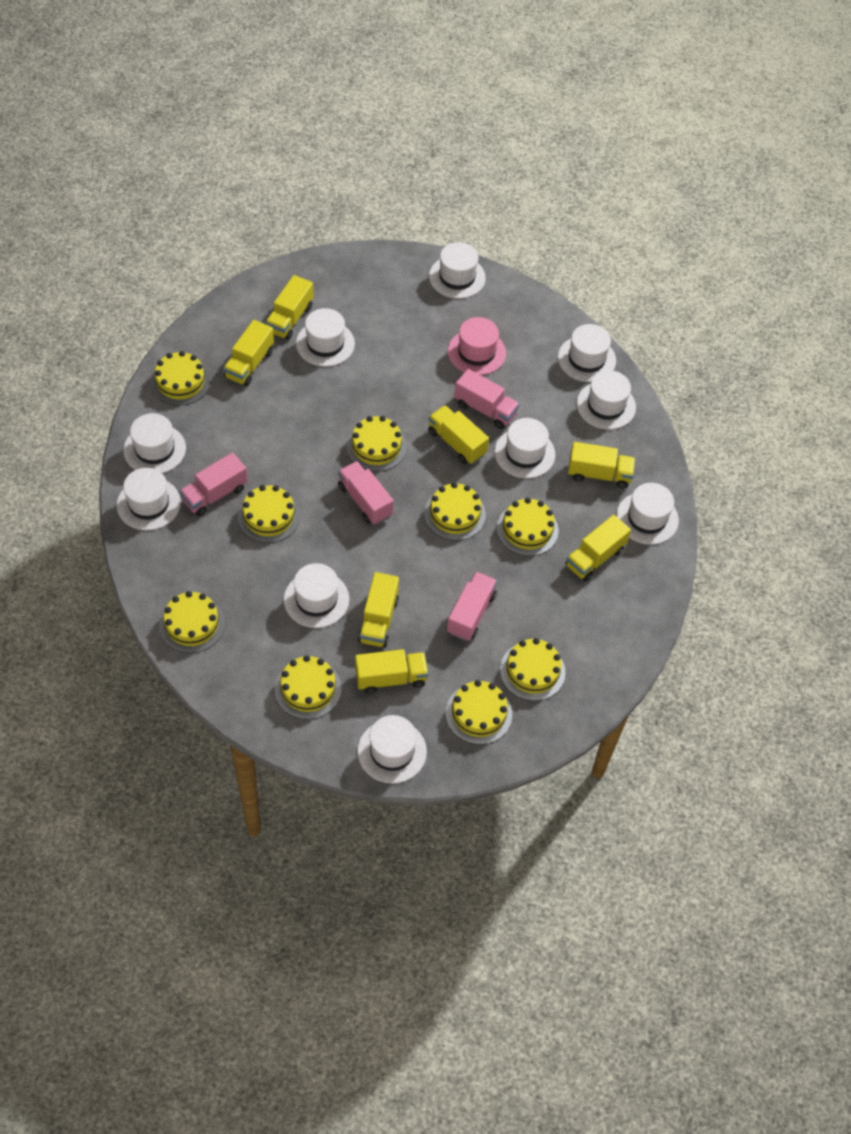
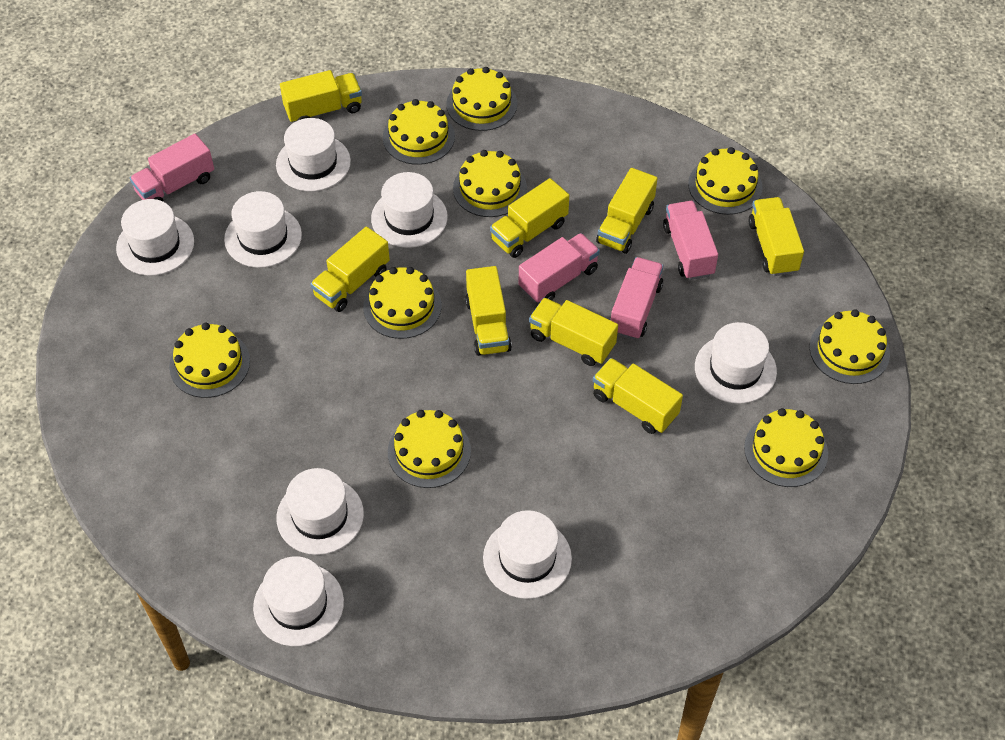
pink hat: [448,317,506,375] = 1 -> none = 0
white hat: [117,468,181,530] [123,413,186,473] [284,563,349,628] [296,308,355,367] [357,715,427,784] [429,242,486,299] [494,418,555,478] [558,324,616,382] [577,370,636,430] [616,483,679,545] = 10 -> [116,199,194,276] [224,191,302,268] [253,556,344,646] [276,118,351,191] [276,468,364,555] [371,172,448,248] [483,510,572,599] [695,322,777,404] = 8
yellow truck: [223,320,274,386] [265,275,313,340] [355,649,429,694] [358,572,399,647] [428,405,489,464] [565,515,631,582] [568,442,636,489] = 7 -> [280,70,362,122] [310,227,390,312] [465,266,512,356] [490,178,569,258] [529,298,618,366] [593,358,683,434] [596,168,657,254] [748,197,804,276] = 8

